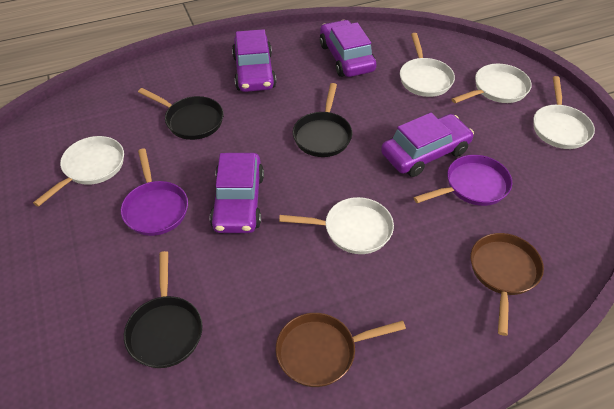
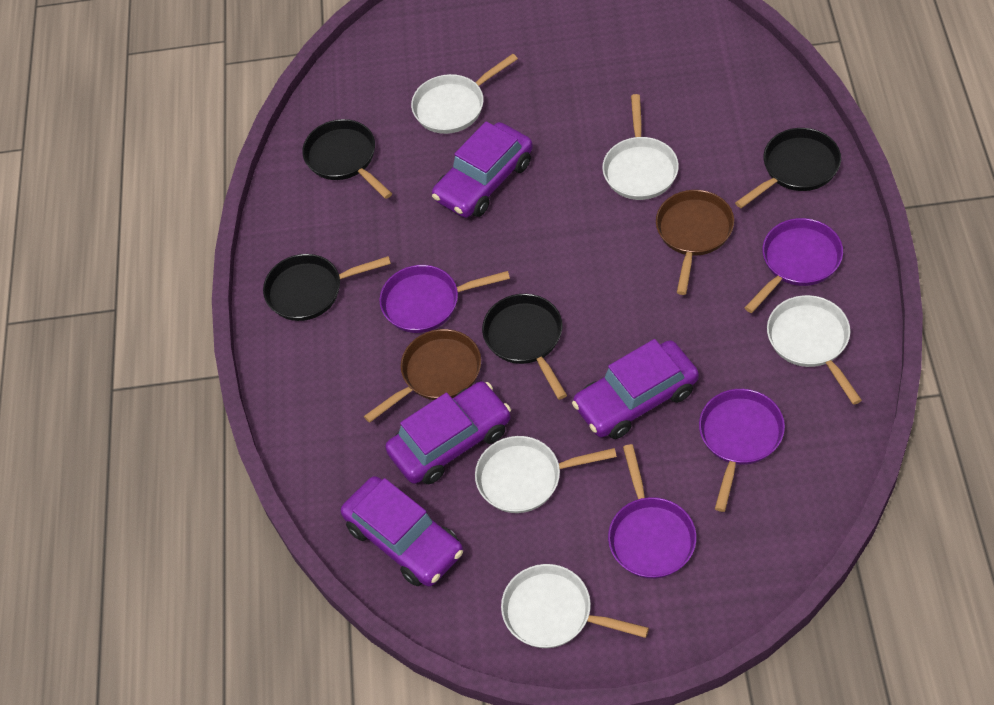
black pan: [124,251,203,368] [138,88,224,140] [293,83,353,157] = 3 -> [263,254,391,321] [302,119,392,199] [482,294,567,400] [735,128,841,208] = 4
purple pan: [121,149,188,236] [414,155,512,206] = 2 -> [380,265,510,333] [608,444,696,579] [699,389,785,512] [745,218,843,313] = 4

